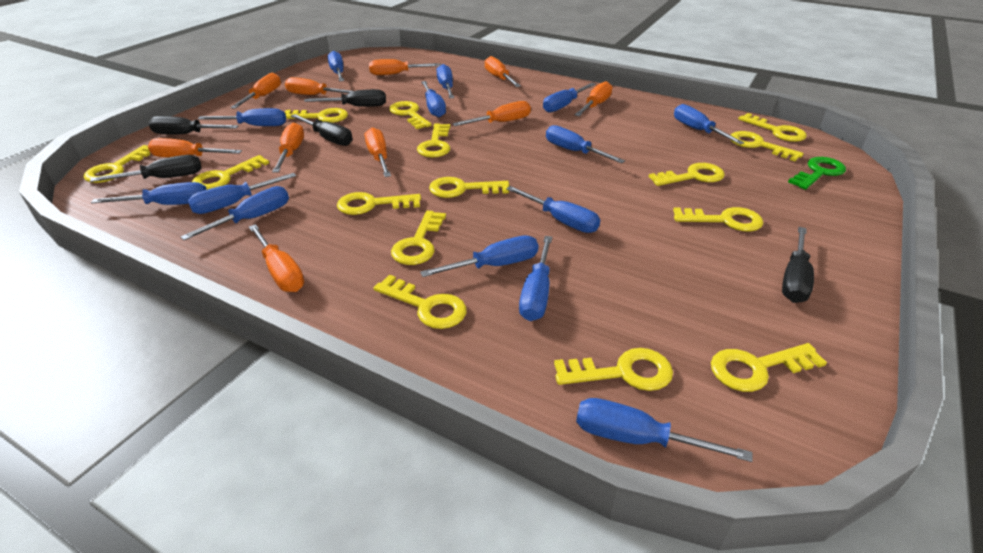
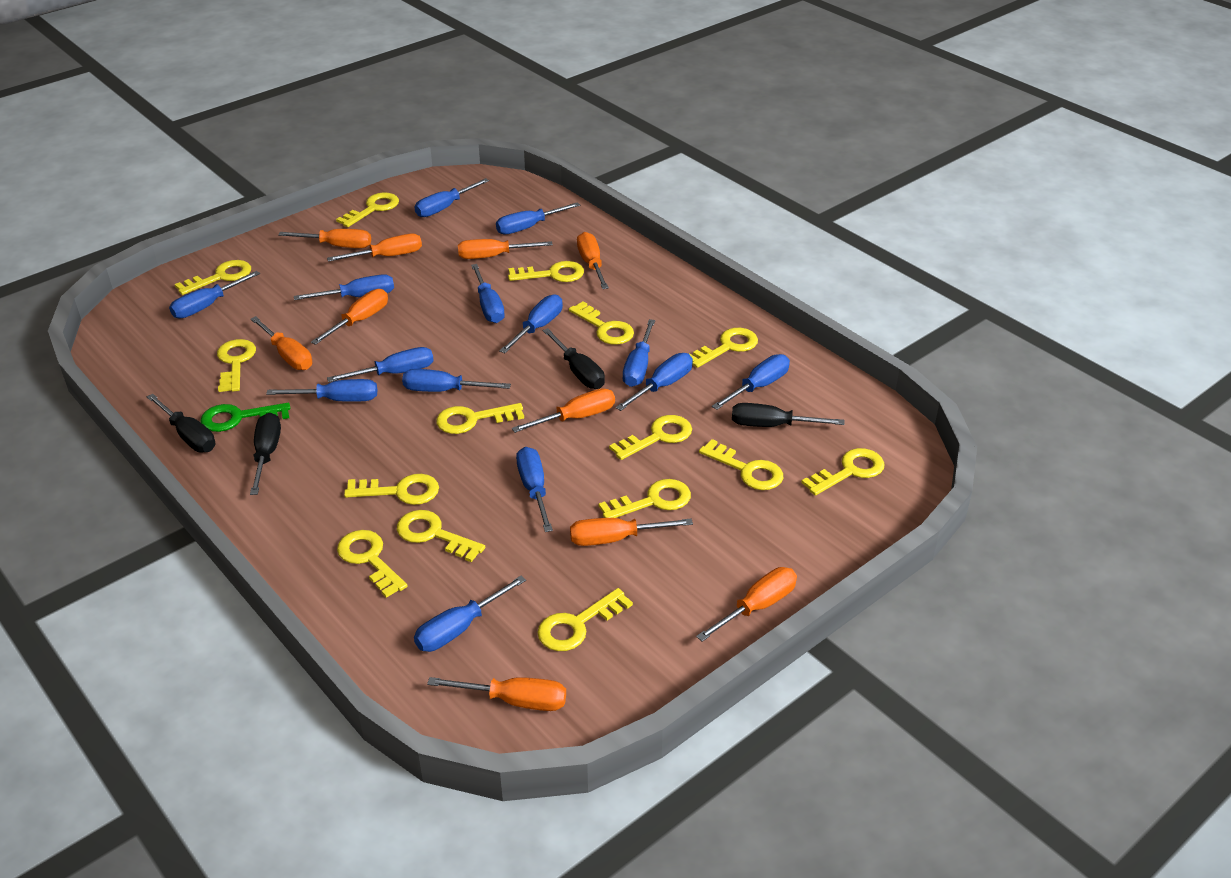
black screwdriver: [90,155,202,182] [149,116,238,135] [291,114,353,146] [304,89,386,107] [782,227,814,303] = 5 -> [147,394,215,452] [250,413,281,495] [543,328,605,389] [732,403,844,427] = 4

